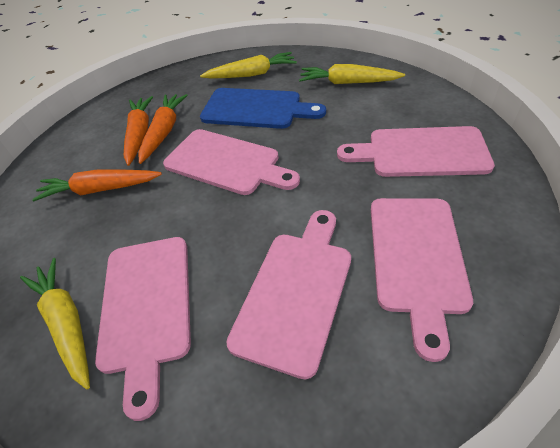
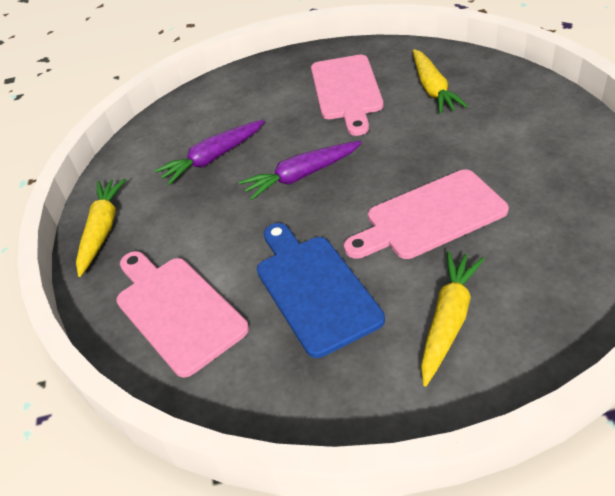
orange carrot: [32,169,162,201] [124,96,153,166] [138,94,188,164] = 3 -> none = 0
pink cutting board: [95,237,191,421] [163,129,300,195] [226,210,351,380] [337,126,495,177] [371,198,473,362] = 5 -> [116,251,249,378] [311,55,383,136] [344,169,509,259] = 3
purple carrot: none = 0 -> [154,120,265,185] [239,141,362,200] = 2

